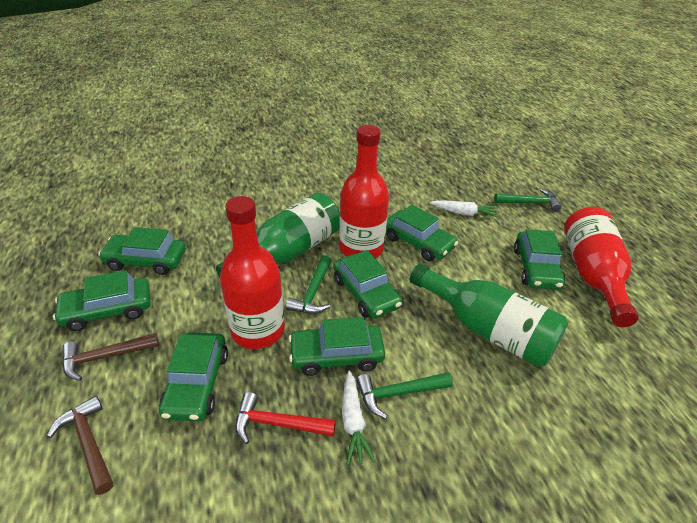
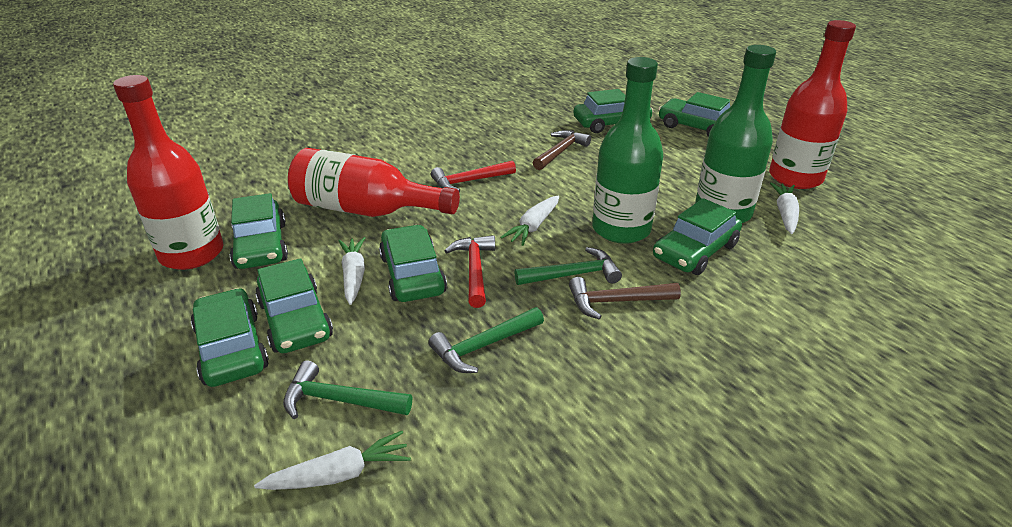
red hammer: [235,392,336,444] = 1 -> [431,161,516,192] [444,235,495,308] = 2
white carrot: [342,371,376,466] [430,200,498,218] = 2 -> [254,431,411,490] [338,237,365,305] [500,195,559,246] [770,182,799,234] = 4

